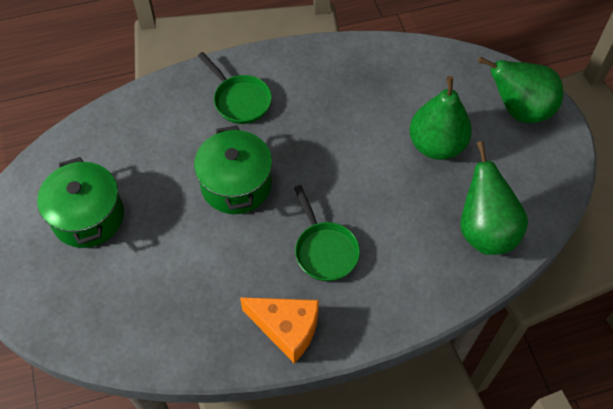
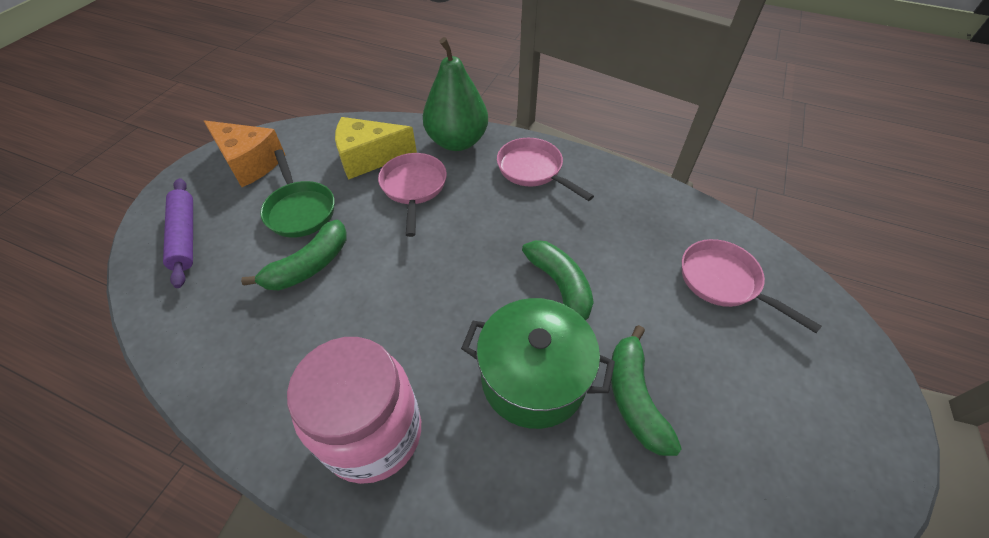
green banana: none = 0 -> [241,219,346,290] [522,240,594,320] [611,325,682,456] = 3
green pan: [198,52,272,124] [294,185,360,281] = 2 -> [260,149,335,238] = 1
green pear: [409,76,472,160] [460,141,528,255] [478,57,563,123] = 3 -> [423,37,488,151] = 1
green pot: [37,157,124,248] [194,126,272,214] = 2 -> [461,298,615,429] = 1
pink jar: none = 0 -> [287,337,421,484] = 1
pink pan: none = 0 -> [378,153,447,237] [497,138,594,201] [682,239,822,333] = 3
purple rolling pin: none = 0 -> [163,178,193,288] = 1
yellow cheese: none = 0 -> [335,117,417,180] = 1

